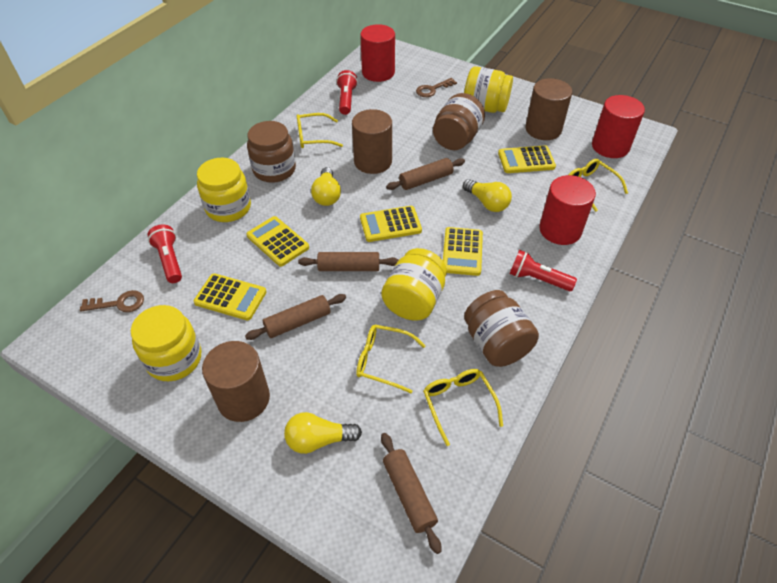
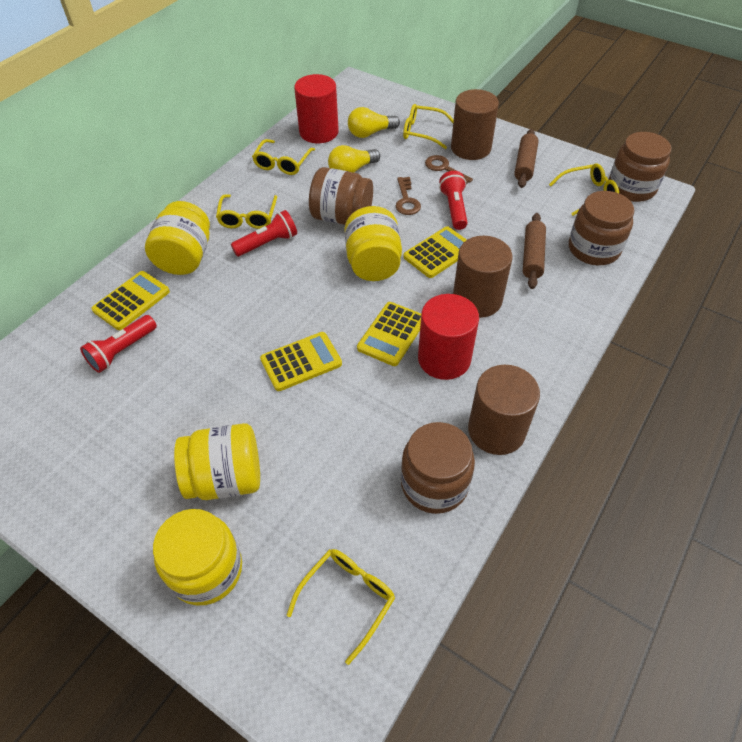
brown jar: [247,121,296,183] [433,93,485,150] [464,290,539,367] = 3 -> [309,167,373,225] [401,422,475,514] [569,191,635,265] [609,132,671,202] = 4
brown rolling pin: [245,294,346,340] [298,252,399,271] [381,433,441,554] [386,158,465,190] = 4 -> [514,129,539,188] [523,213,546,289] = 2
red cylinder: [360,24,395,82] [539,175,596,245] [592,95,645,158] = 3 -> [294,74,339,143] [418,294,479,380] = 2
yellow calculator: [194,273,266,320] [246,216,309,266] [360,206,422,242] [443,227,483,276] [498,146,556,173] = 5 -> [92,271,170,330] [260,332,342,391] [357,302,421,366] [404,227,467,278] = 4
yellow glasses: [297,113,343,148] [356,325,426,393] [423,369,503,446] [569,159,628,212] = 4 -> [216,194,277,229] [252,139,315,175] [287,549,395,665] [403,104,454,149] [549,163,619,216] = 5
yellow light bulb: [284,412,362,454] [311,167,341,206] [463,179,512,212] = 3 -> [328,145,380,173] [348,107,400,138] = 2

